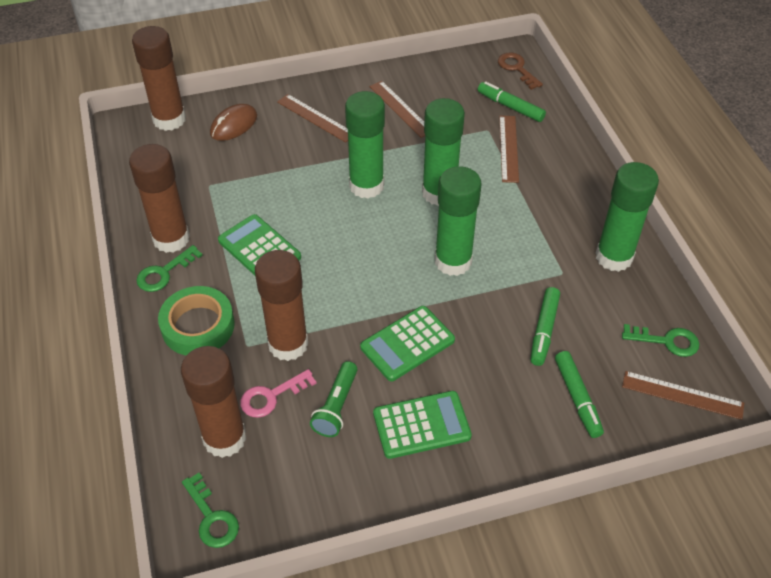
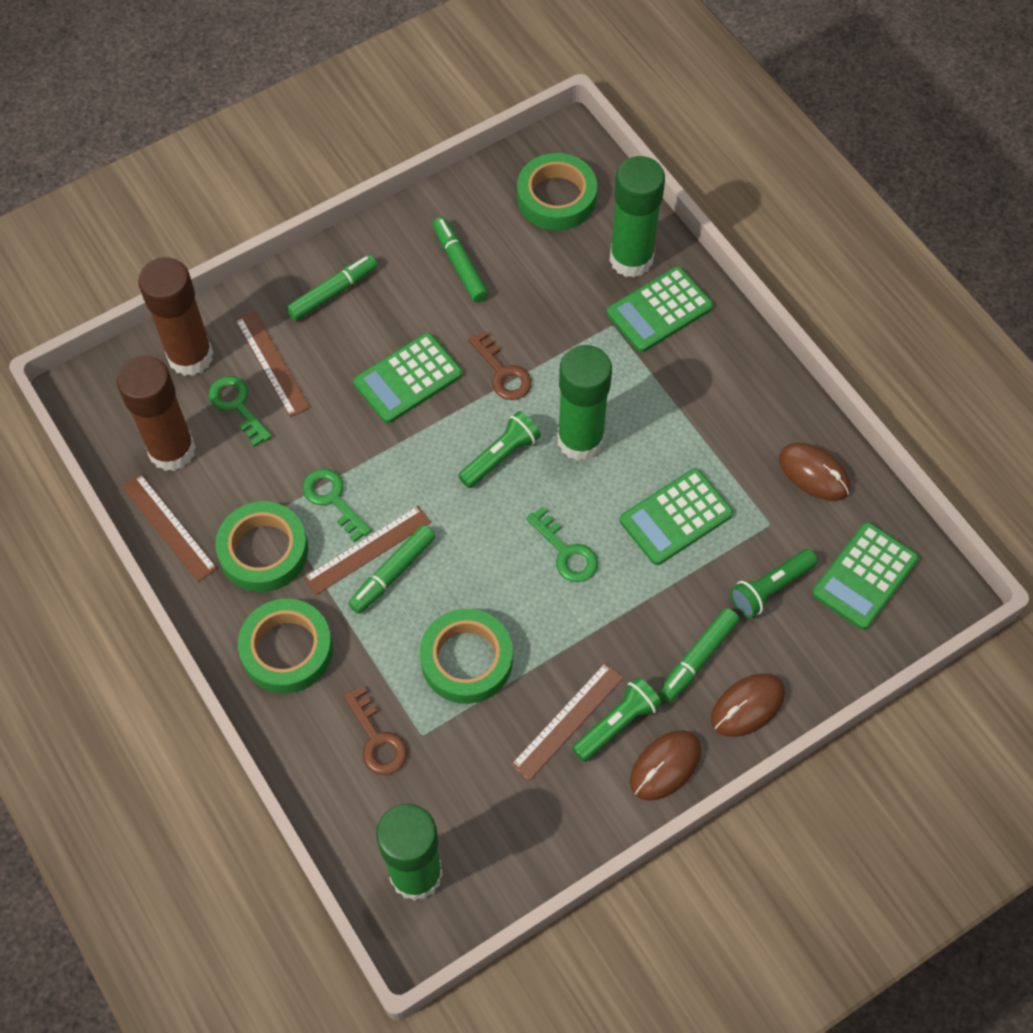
brown glue stick: [129,144,190,253] [132,26,186,131] [181,346,246,458] [255,250,308,361] = 4 -> [117,356,196,471] [138,257,213,376] = 2
brown key: [498,53,543,90] = 1 -> [344,686,407,775] [468,330,532,400] = 2
brown mouse: [210,104,257,141] = 1 -> [630,730,701,801] [711,674,785,737] [779,443,850,501] = 3
green calculator: [218,214,301,275] [360,306,455,381] [373,391,472,459] = 3 -> [353,333,462,423] [607,266,713,352] [620,468,733,565] [812,522,919,630] = 4
green flashlight: [310,361,357,437] = 1 -> [458,411,541,488] [572,677,662,762] [730,549,818,618] = 3
green glue stick: [345,91,385,199] [422,98,465,206] [435,166,482,276] [596,162,659,272] = 4 -> [376,804,443,901] [557,345,612,461] [610,156,665,278] = 3
green marker: [478,81,546,122] [530,287,560,366] [555,351,604,438] = 3 -> [286,254,377,321] [348,525,435,614] [433,217,489,302] [658,608,739,702] = 4
green tape: [158,286,235,355] = 1 -> [215,501,308,592] [238,598,333,693] [420,608,513,704] [517,153,597,231] = 4
pink key: [240,369,317,418] = 1 -> none = 0

